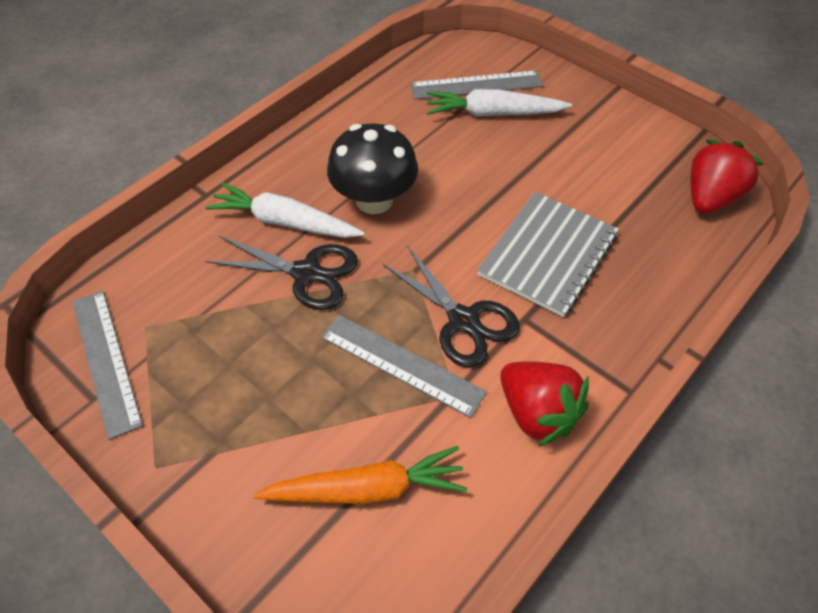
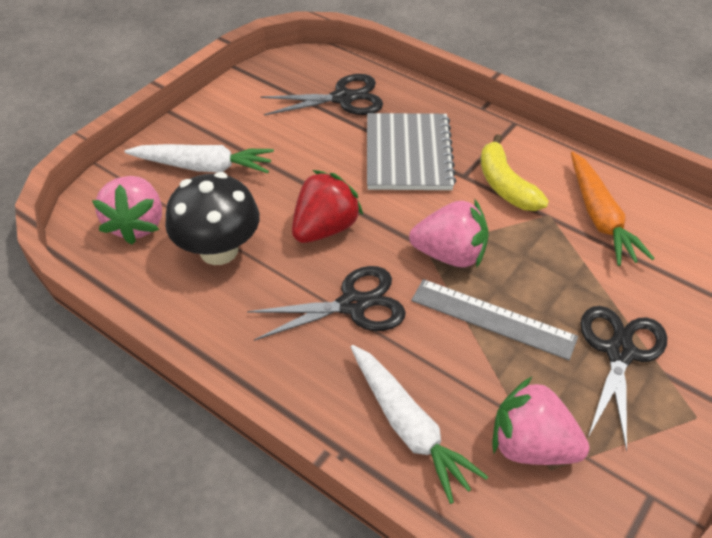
black scissors: [205,236,358,310] [383,247,520,368] = 2 -> [247,266,406,341] [261,74,383,115] [581,306,667,451] = 3
grey ruler: [72,291,143,440] [321,315,487,418] [410,70,543,99] = 3 -> [411,279,578,360] = 1
pink strawberry: none = 0 -> [92,176,162,245] [409,199,489,268] [492,377,589,465] = 3
red strawberry: [500,361,589,447] [691,140,764,214] = 2 -> [292,170,363,243] = 1
yellow banana: none = 0 -> [481,134,549,211] = 1

